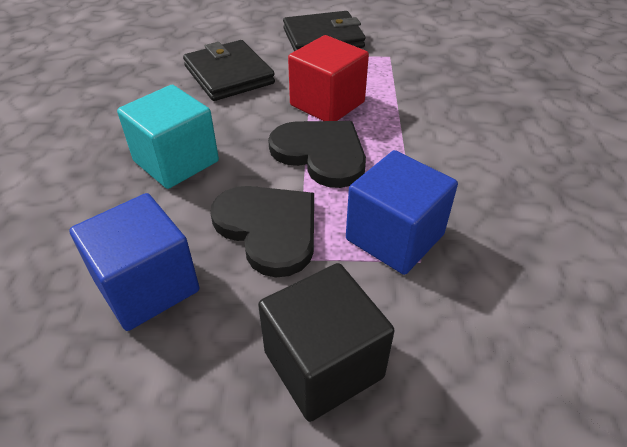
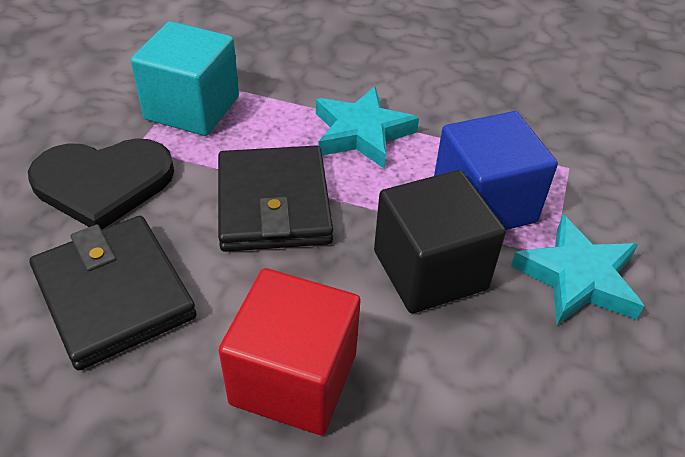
black heart: [211,186,314,277] [268,121,366,188] = 2 -> [28,138,174,230] = 1
blue cube: [69,193,200,331] [346,150,458,275] = 2 -> [434,111,558,230] = 1
turquoise star: none = 0 -> [316,86,419,169] [511,215,644,325] = 2

